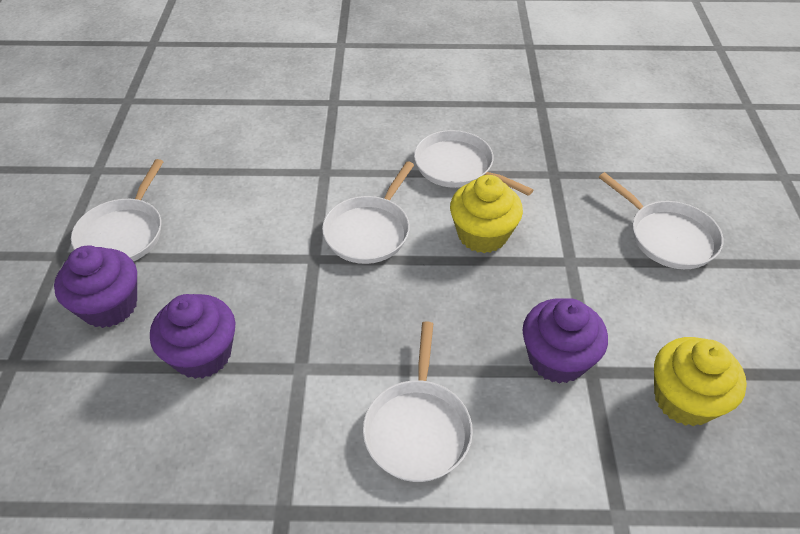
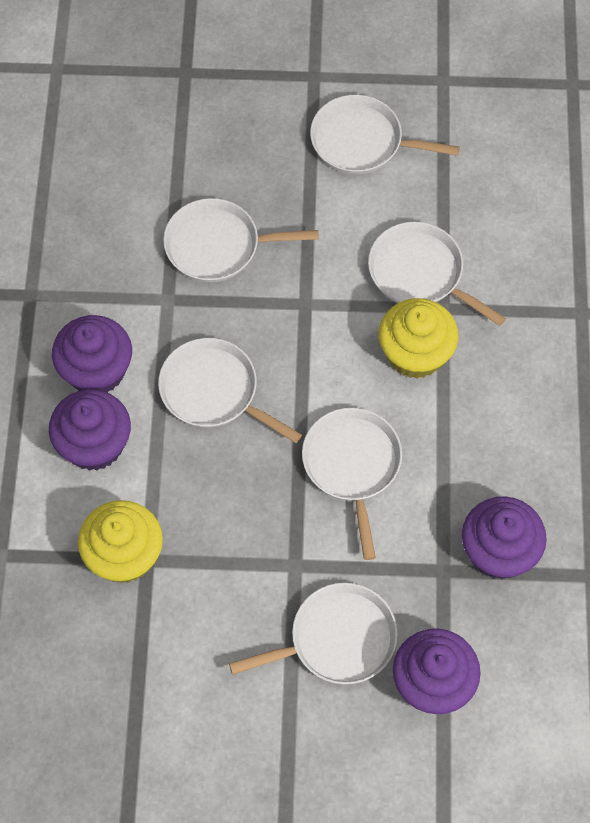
purple cupcake: [54,245,137,328] [150,294,236,379] [522,298,608,384] = 3 -> [49,389,131,471] [52,315,132,393] [393,628,481,714] [462,496,547,579] = 4
white pan: [71,159,163,262] [322,161,414,264] [363,321,473,482] [414,130,533,196] [599,172,723,269] = 5 -> [158,338,302,443] [163,198,318,282] [229,583,398,684] [302,408,402,560] [310,95,460,174] [368,222,506,326] = 6

